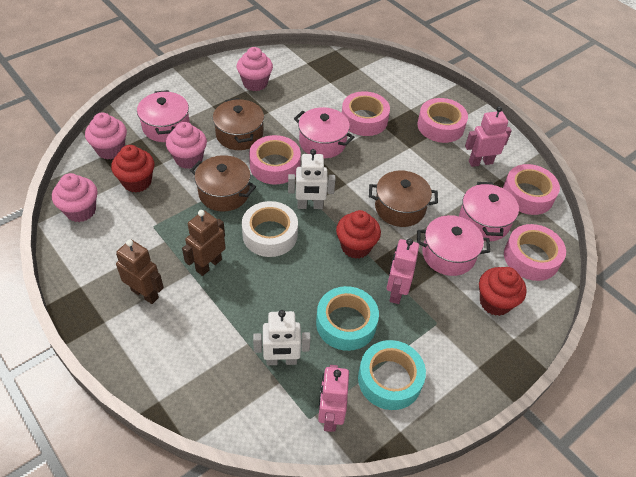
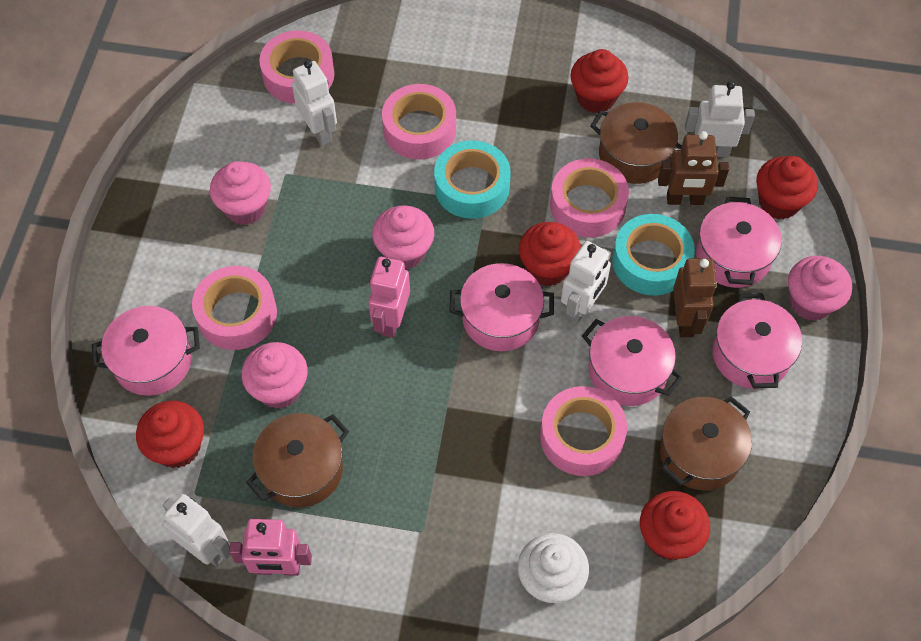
pink pot: [137,90,190,142] [294,107,354,158] [417,215,490,276] [459,182,519,241] = 4 -> [92,306,200,396] [450,263,554,351] [582,316,683,406] [696,197,782,288] [712,293,802,389] = 5
pink robot: [318,365,349,432] [387,239,419,304] [465,106,512,167] = 3 -> [229,519,312,576] [369,257,410,338] = 2
red cupcake: [111,145,154,193] [336,210,381,259] [479,267,527,316] = 3 -> [136,401,204,468] [519,222,581,286] [570,49,629,113] [640,491,710,560] [756,156,818,220] = 5
white cupcake: none = 0 -> [518,533,589,603] = 1
white robot: [253,310,311,365] [288,149,336,209] = 2 -> [163,494,231,567] [292,60,337,146] [561,241,611,323] [685,81,755,157] = 4
white tape: [242,201,298,257] = 1 -> none = 0

